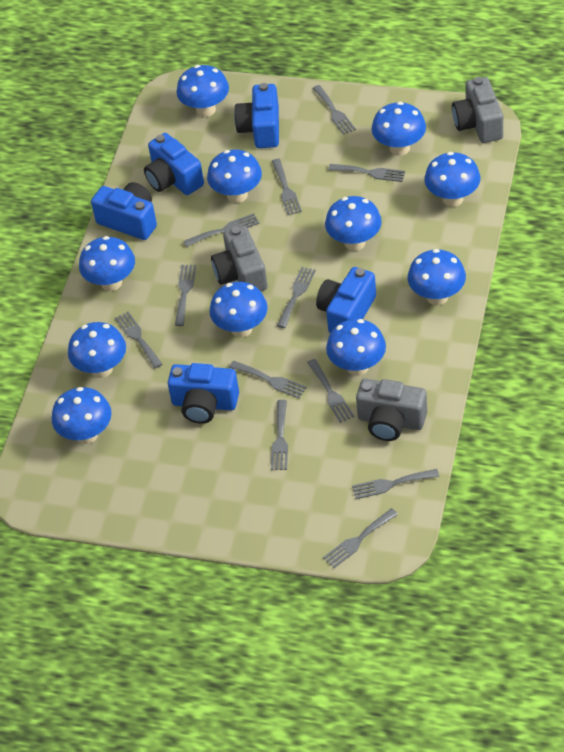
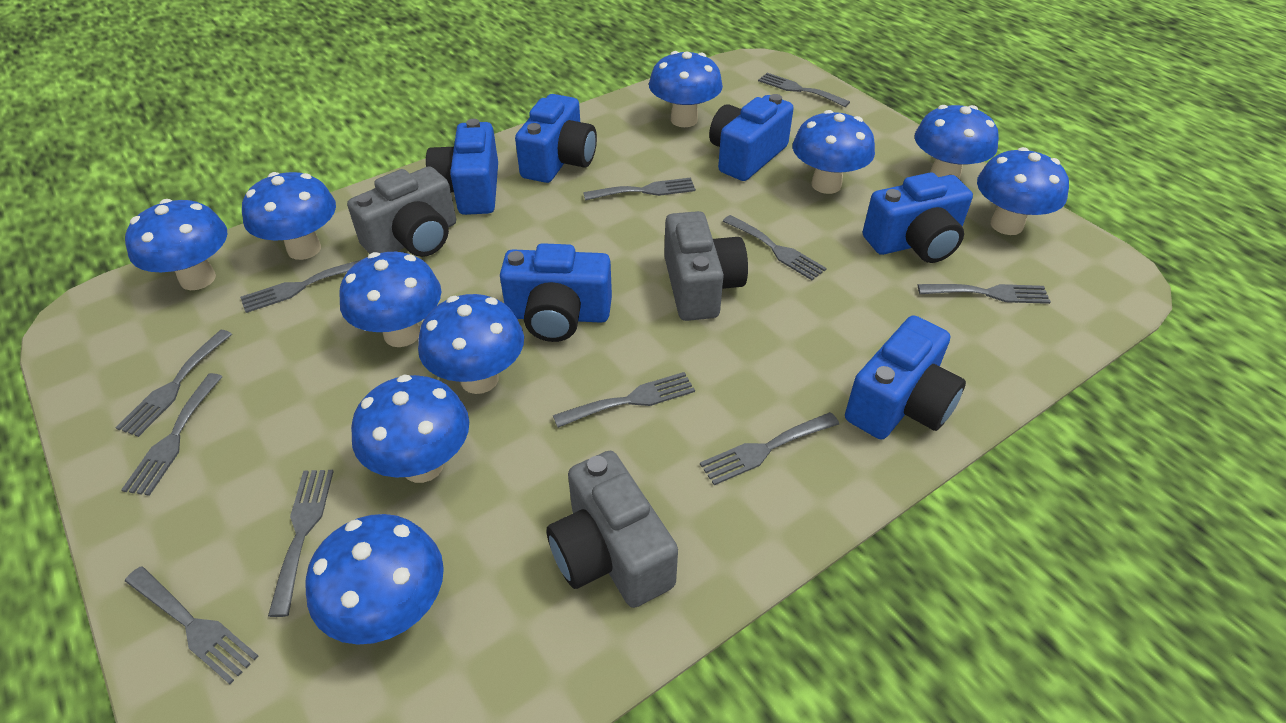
blue camera: [91,182,157,240] [144,133,204,195] [168,363,239,424] [234,83,279,148] [316,267,376,333] = 5 -> [426,119,498,215] [500,243,612,342] [515,94,597,183] [709,94,794,181] [845,315,966,439] [863,172,973,263] = 6
blue mushroom: [52,387,112,444] [68,322,126,378] [79,236,135,291] [176,65,229,117] [207,149,262,203] [209,282,268,337] [325,196,382,251] [326,319,386,376] [372,102,426,156] [408,249,466,305] [424,152,480,207] = 11 -> [125,199,227,290] [242,172,336,260] [305,514,444,645] [339,252,442,347] [351,375,469,483] [418,294,524,394] [649,51,723,127] [793,110,875,194] [915,105,999,180] [977,147,1069,235] = 10
grey fork: [115,311,162,368] [175,265,196,326] [184,213,259,247] [229,361,307,399] [271,400,288,470] [272,159,302,215] [277,267,316,328] [307,359,354,423] [313,85,356,135] [323,508,398,568] [328,164,405,182] [352,469,439,499] = 12 -> [115,330,232,437] [121,373,223,496] [125,566,259,684] [240,260,360,313] [268,470,334,617] [553,372,695,428] [583,178,696,201] [700,412,839,485] [723,215,827,280] [758,73,850,107] [918,284,1051,304] = 11

